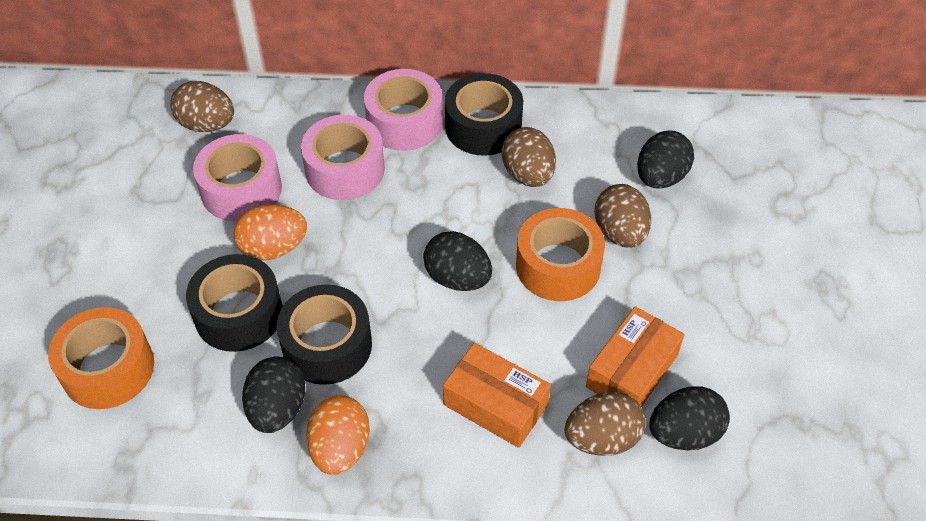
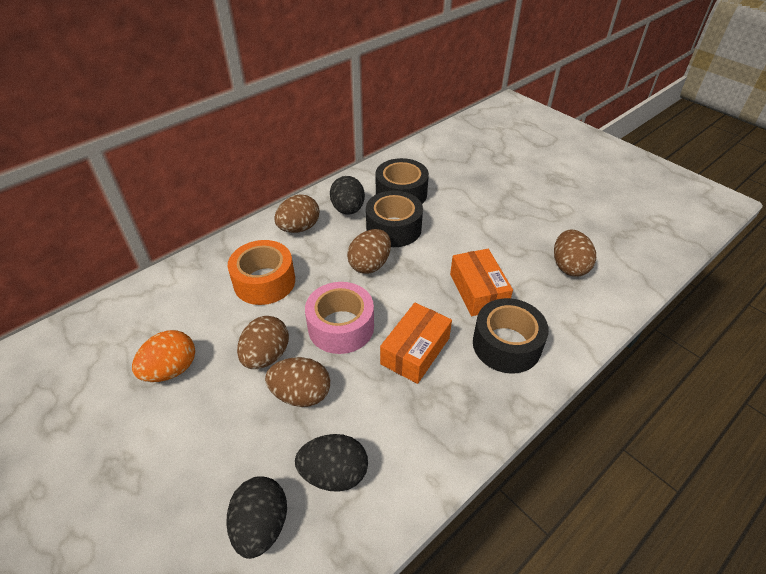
black egg: [242,357,305,433] [423,231,492,291] [637,130,694,189] [649,387,730,450] = 4 -> [226,476,287,559] [295,434,368,492] [330,176,365,215] = 3
brown egg: [170,81,234,132] [502,127,556,187] [565,392,646,456] [594,184,651,248] = 4 -> [237,316,289,369] [265,357,330,407] [274,194,319,233] [347,229,391,274] [554,229,596,277] = 5
orange egg: [233,204,307,260] [306,395,370,475] = 2 -> [132,330,195,382] = 1
orange tape: [48,307,154,409] [516,208,605,301] = 2 -> [228,240,295,305] = 1
pink tape: [193,134,282,221] [301,115,385,200] [364,69,443,151] = 3 -> [305,282,374,354] = 1

